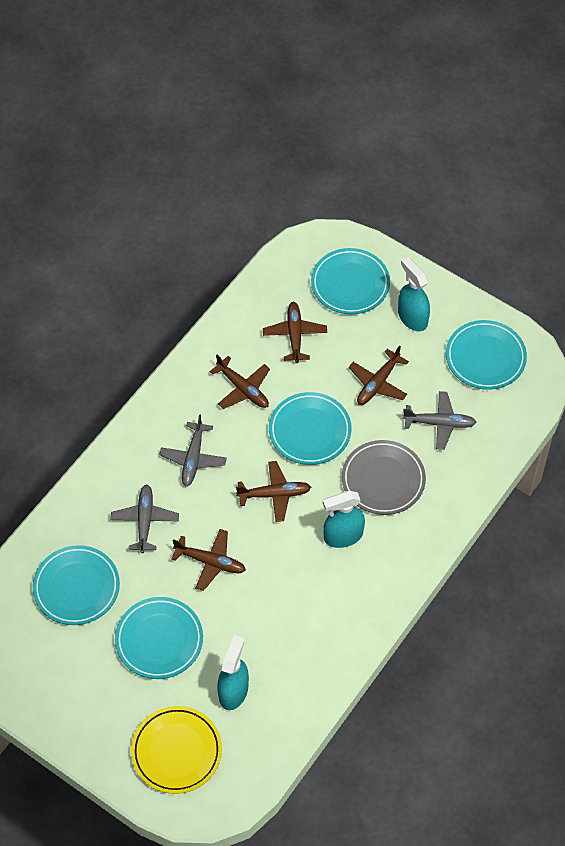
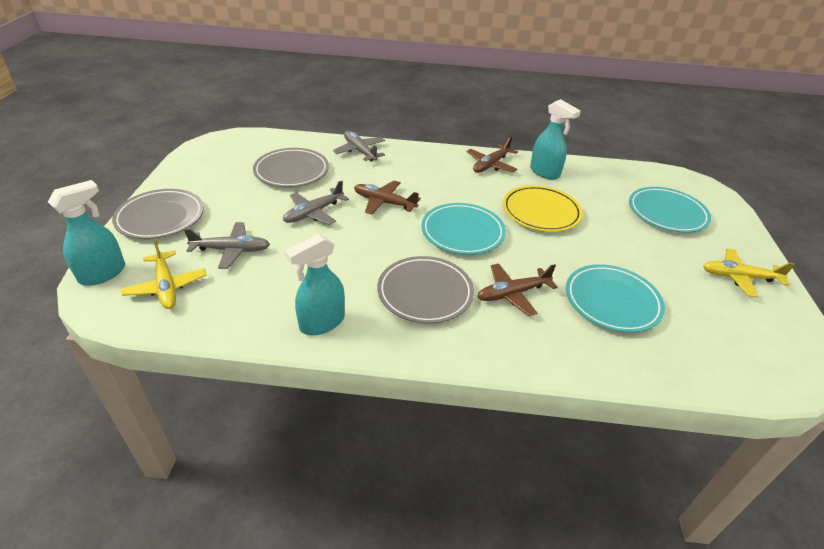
brown plane: [171,529,246,591] [209,355,270,409] [236,461,311,522] [263,302,327,363] [349,345,409,405] = 5 -> [354,181,421,215] [466,136,518,173] [477,263,558,316] = 3
grey plate: [342,440,426,515] = 1 -> [112,189,204,239] [253,148,329,187] [377,256,474,324] = 3
turquoise plate: [33,545,120,625] [115,597,203,679] [269,392,352,465] [311,248,390,315] [446,320,527,390] = 5 -> [422,203,506,255] [566,264,665,333] [629,187,711,233] = 3
yellow plane: none = 0 -> [121,240,206,309] [703,248,795,297] = 2

